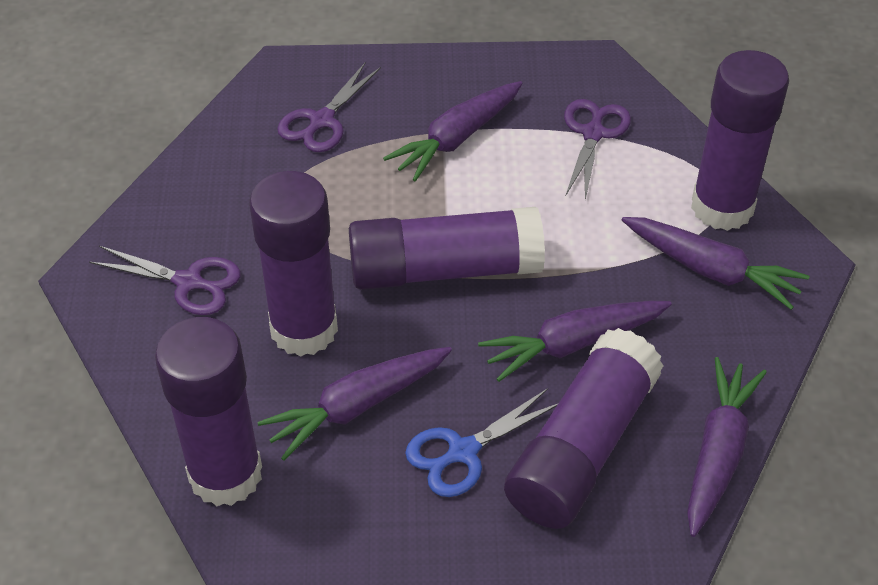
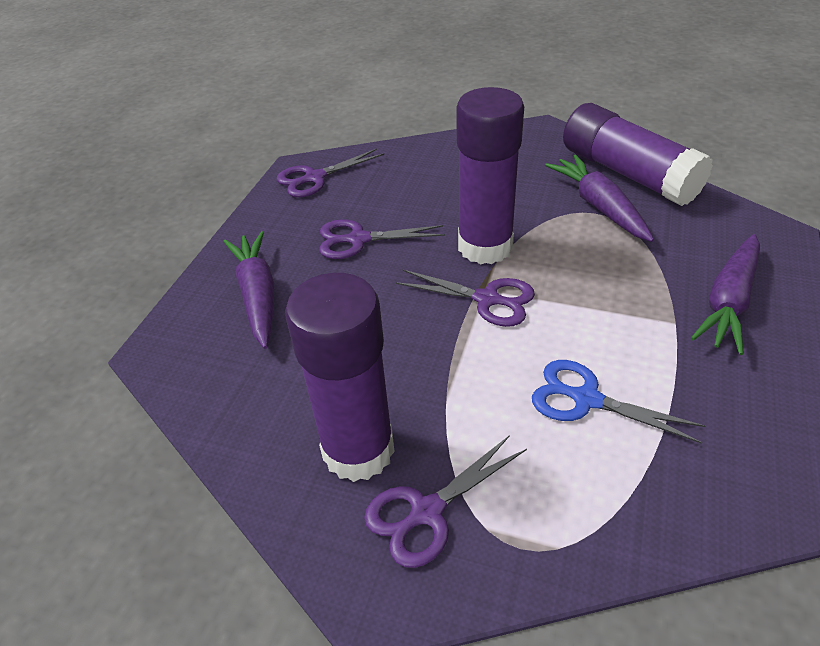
purple carrot: [257,347,452,461] [383,81,523,182] [478,301,672,382] [622,217,809,310] [687,357,767,537] = 5 -> [223,231,274,349] [545,154,654,242] [691,234,760,355] = 3
purple glue stick: [155,317,262,506] [249,171,338,357] [349,207,545,290] [504,328,664,529] [691,50,789,231] = 5 -> [285,273,395,482] [457,87,524,264] [563,103,713,206] = 3
purple scissors: [89,246,241,315] [277,63,381,152] [564,99,631,200] = 3 -> [277,149,384,197] [319,219,445,259] [364,435,527,568] [395,270,535,327] = 4

